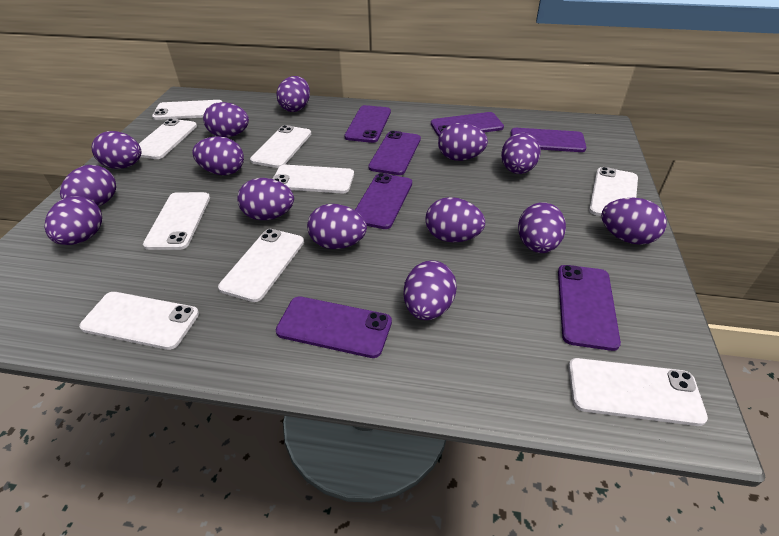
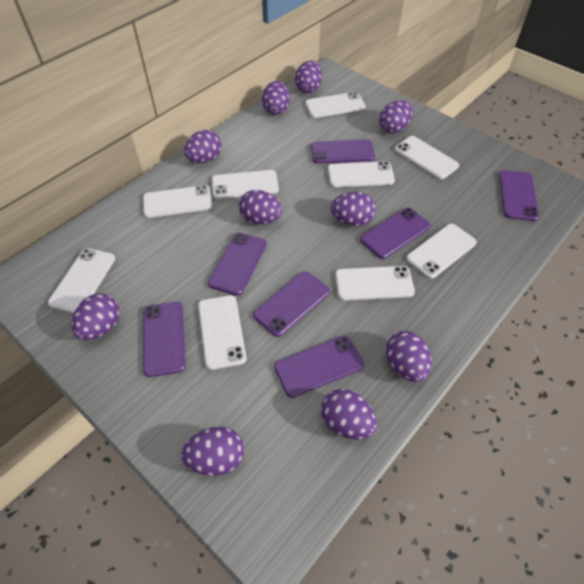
purple egg: [45,196,102,245] [60,165,116,206] [92,131,141,169] [192,136,244,175] [203,102,249,137] [237,178,294,220] [276,76,310,112] [307,204,367,249] [403,260,457,320] [425,197,485,242] [438,123,488,161] [501,133,541,174] [518,202,566,253] [601,198,667,245] = 14 -> [71,293,120,340] [181,427,244,476] [184,130,222,163] [239,190,282,224] [262,81,290,115] [295,61,322,93] [321,389,377,440] [330,192,376,226] [379,100,413,133] [386,331,432,382] = 10

